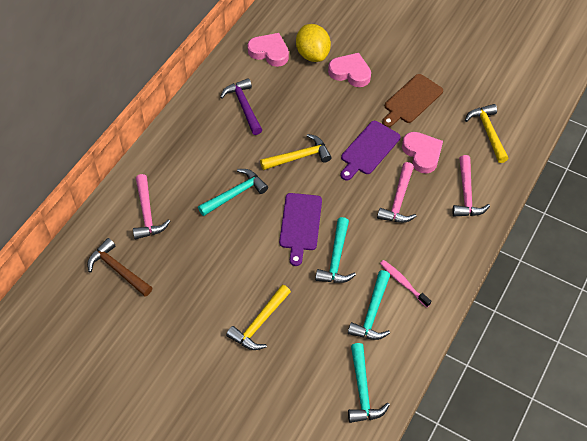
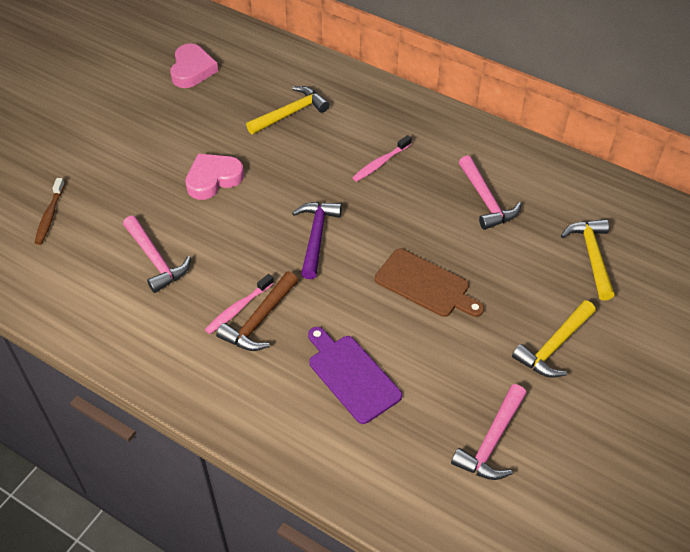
brown toothbrush: none = 0 -> [35,178,65,245] = 1
pink heart: [247,33,289,67] [328,53,371,87] [402,132,443,174] = 3 -> [170,44,218,88] [185,154,244,200] = 2
pink toothbrush: [380,260,431,307] = 1 -> [205,274,274,334] [352,135,412,182] = 2
purple cutting board: [279,193,322,266] [341,121,401,181] = 2 -> [308,327,402,424] = 1
turquoise hammer: [198,169,268,216] [315,217,356,283] [348,270,390,340] [348,343,390,423] = 4 -> none = 0
yellow lemon: [296,24,331,62] = 1 -> none = 0

